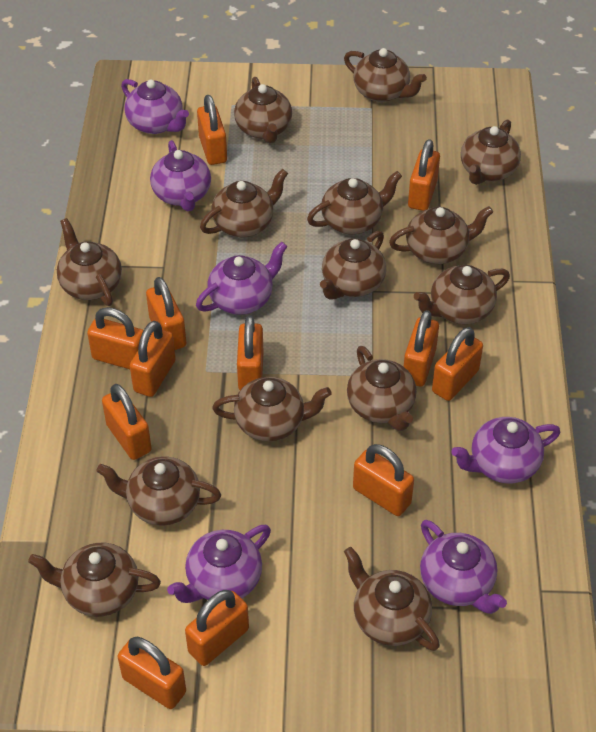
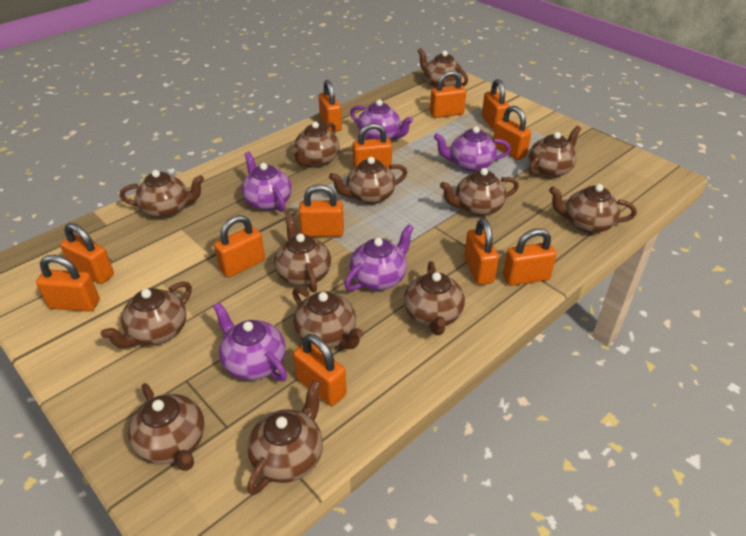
brown teapot: [28,543,161,617] [57,218,122,306] [96,456,221,525] [200,169,288,237] [212,377,332,442] [234,77,292,144] [307,171,402,234] [320,231,386,300] [344,48,427,102] [344,547,440,651] [347,346,417,431] [389,206,493,264] [414,265,510,324] [461,119,521,185] = 14 -> [101,281,192,348] [120,170,204,218] [128,383,205,471] [247,380,323,495] [274,215,331,293] [292,122,340,167] [292,287,364,349] [329,157,407,204] [404,261,465,335] [418,48,468,88] [440,168,519,216] [528,126,581,178] [549,184,637,233] = 13
purple teapot: [121,79,189,134] [150,140,211,211] [167,525,271,603] [196,242,288,315] [420,520,507,614] [451,417,560,484] = 6 -> [213,302,287,381] [241,152,292,212] [344,224,414,291] [350,99,413,140] [434,126,511,172] = 5

